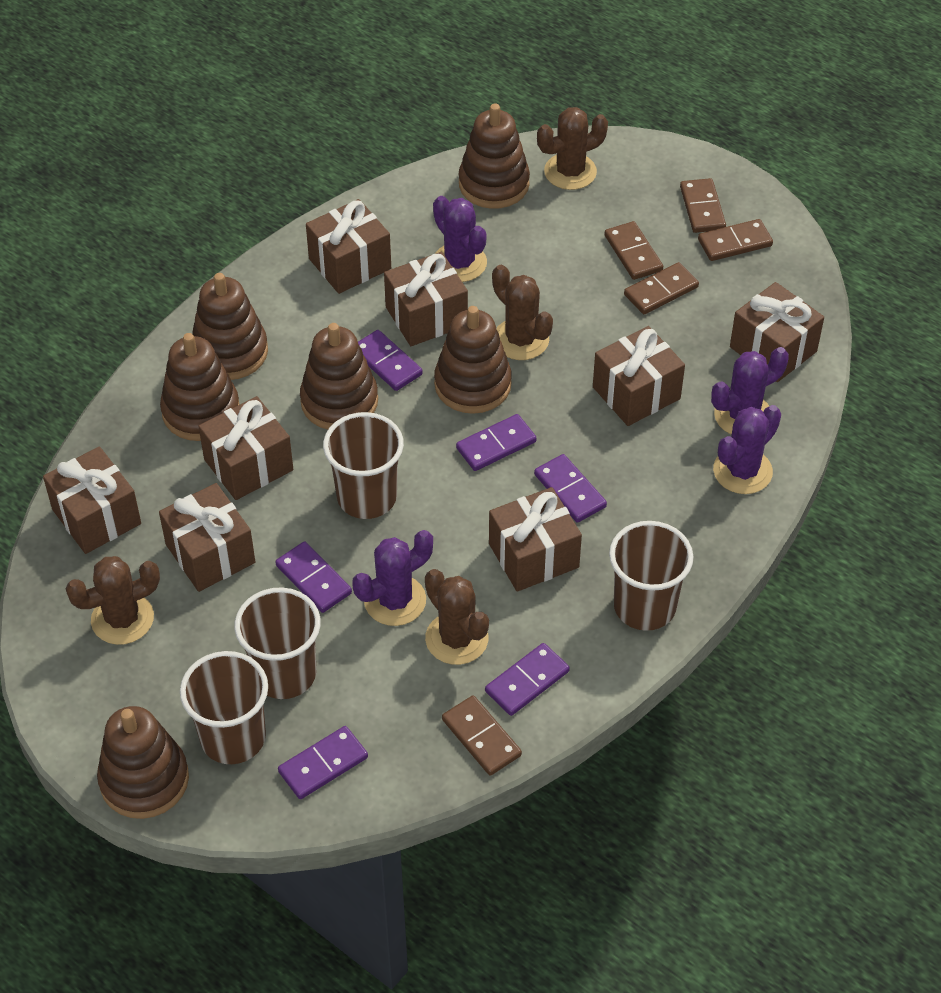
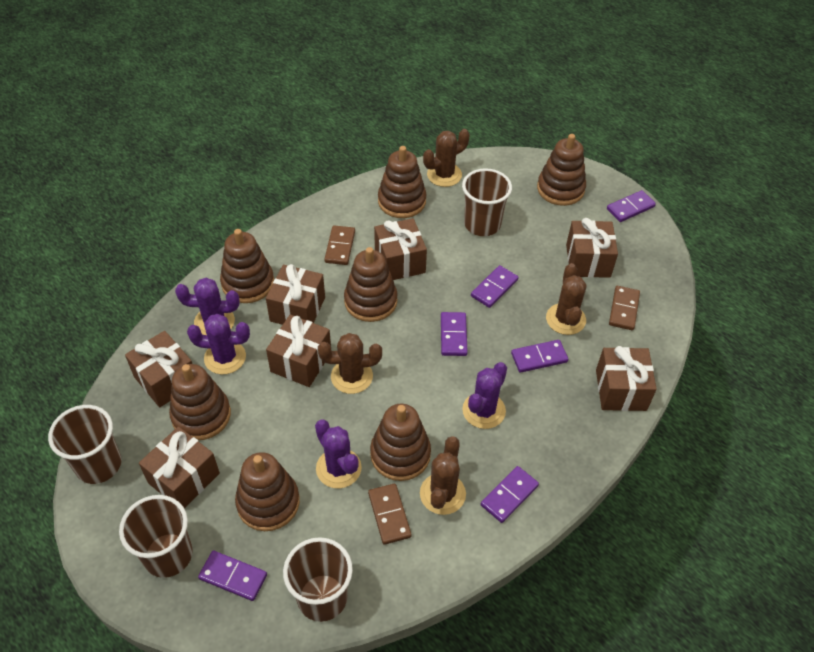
brown domino: [442,695,522,776] [605,221,663,280] [624,262,699,314] [680,178,726,233] [698,219,773,261] = 5 -> [324,225,355,265] [368,484,412,545] [609,286,640,330] = 3
brown gift: [43,446,141,554] [159,483,255,592] [198,396,293,500] [306,199,391,294] [384,252,468,346] [489,487,582,592] [593,326,685,426] [730,282,824,382] = 8 -> [125,331,192,407] [139,426,220,508] [266,264,325,325] [266,315,331,387] [374,218,427,280] [566,218,618,278] [596,346,657,411] = 7
brown stacking toy: [97,706,189,819] [160,333,239,441] [192,273,268,380] [300,323,378,430] [434,306,512,414] [459,104,530,209] = 6 -> [169,364,231,440] [220,229,274,303] [235,452,300,531] [344,247,398,322] [370,404,431,481] [378,146,426,218] [537,134,586,206] = 7

